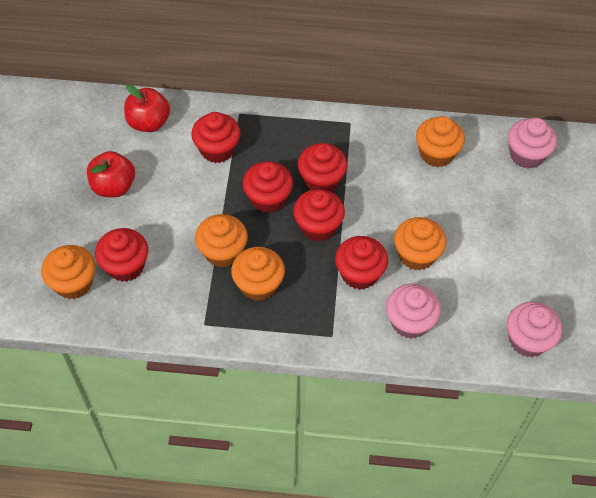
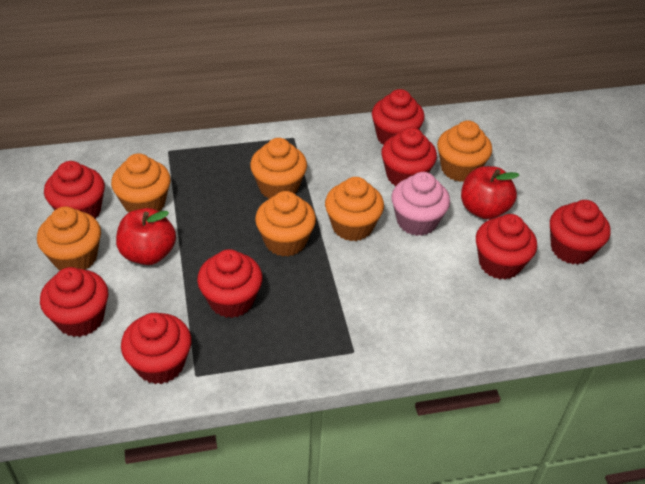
orange cupcake: [41,245,96,299] [195,214,248,267] [231,247,285,301] [394,217,447,270] [416,116,465,167] = 5 -> [37,207,101,270] [111,153,171,213] [250,138,307,199] [255,191,316,257] [325,177,384,241] [437,120,492,182] = 6
pink cupcake: [386,284,441,339] [507,302,562,357] [508,118,557,169] = 3 -> [392,172,450,236] = 1
red cupcake: [95,228,148,282] [191,112,241,163] [243,161,293,213] [293,189,345,241] [298,143,348,191] [335,236,388,290] = 6 -> [40,267,108,337] [44,161,105,219] [121,313,191,384] [197,249,262,318] [372,89,425,145] [381,127,437,186] [476,214,537,280] [550,200,611,264] = 8

